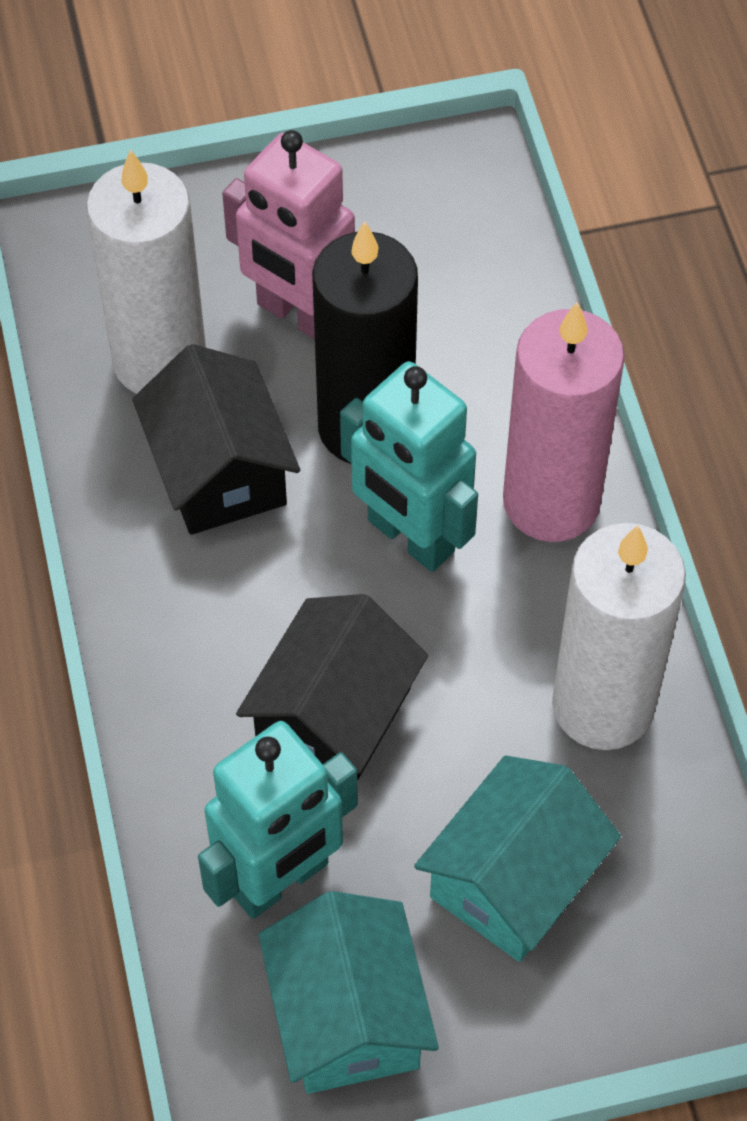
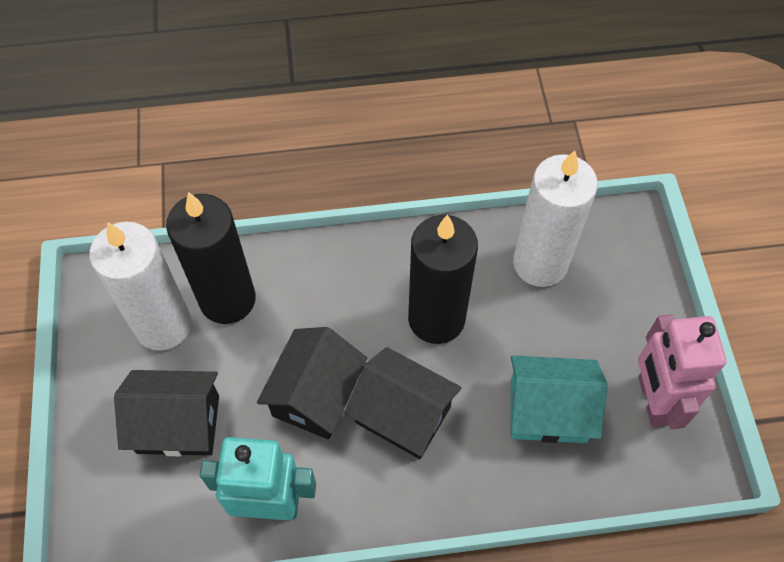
black candle: [312,221,418,464] = 1 -> [166,192,256,324] [408,215,478,344] = 2
black house: [132,344,300,535] [236,594,428,781] = 2 -> [114,370,219,456] [257,327,367,439] [345,347,462,459] = 3
pink candle: [503,302,625,542] = 1 -> none = 0
turquoise house: [258,891,439,1094] [414,756,621,962] = 2 -> [511,355,608,443] = 1
turquoise robot: [198,721,358,919] [340,361,478,572] = 2 -> [200,437,316,520] = 1

